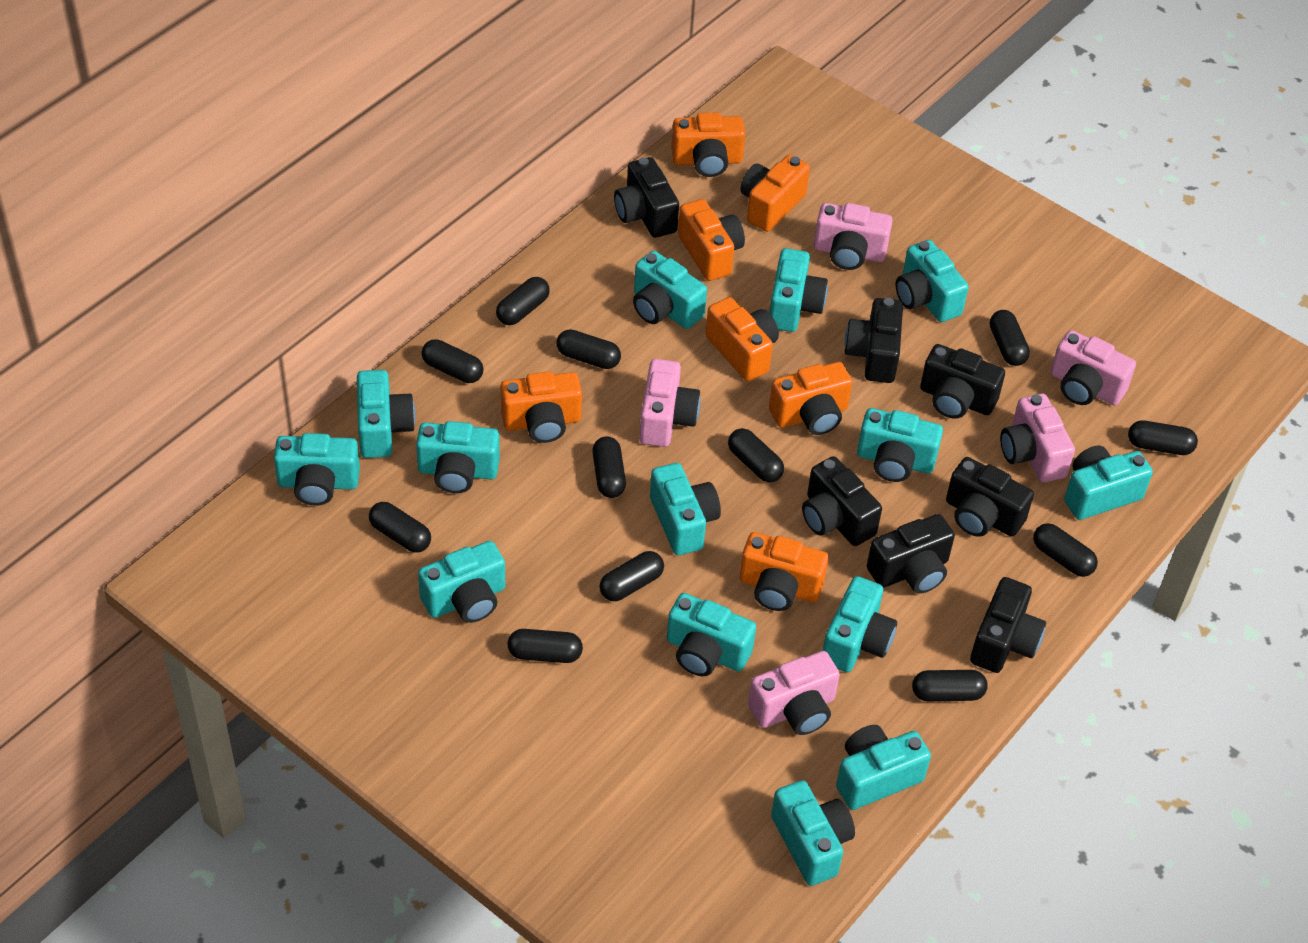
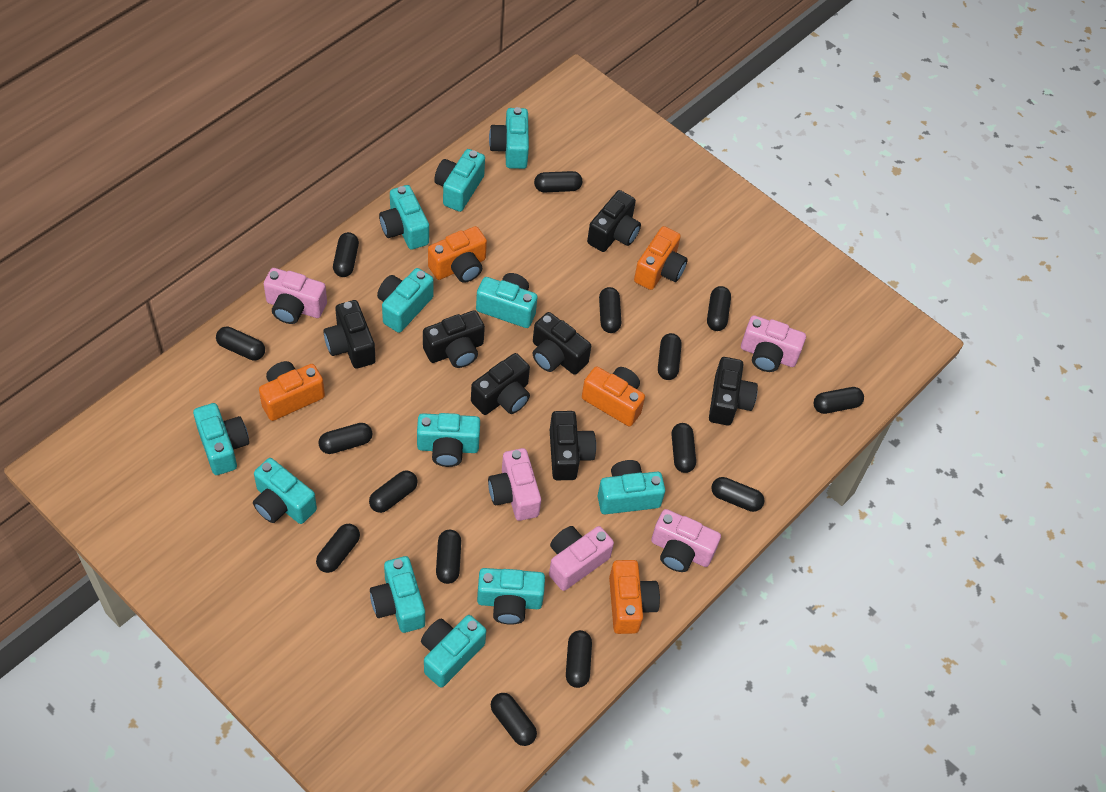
black capsule: [369,502,431,553] [422,339,484,383] [496,277,550,325] [508,629,583,663] [556,329,621,369] [592,436,626,498] [599,551,664,601] [728,428,784,482] [912,670,988,701] [990,310,1030,366] [1033,523,1098,577] [1128,420,1198,455] = 12 -> [216,327,265,361] [316,524,360,573] [318,423,372,454] [333,232,359,277] [369,470,418,513] [436,530,461,584] [491,693,537,746] [534,171,582,192] [566,630,592,688] [599,287,622,333] [658,333,682,380] [672,423,696,473] [707,286,731,331] [711,477,764,512] [814,387,864,414] = 15
orange camera: [500,371,582,443] [671,112,745,177] [678,199,745,281] [706,297,779,381] [740,155,810,232] [740,532,829,611] [769,362,852,435] = 7 -> [259,361,325,421] [428,226,487,283] [582,366,645,426] [609,560,660,634] [634,226,688,290] = 5
turquoise camera: [274,433,360,506] [357,370,416,458] [416,421,500,493] [418,541,505,623] [633,251,707,329] [650,463,721,555] [667,593,756,676] [769,248,828,332] [771,780,855,886] [822,576,897,672] [836,725,931,810] [857,408,943,482] [895,240,969,322] [1064,445,1153,520] = 14 -> [193,403,249,475] [253,458,317,524] [370,556,425,633] [377,268,434,333] [379,185,429,250] [417,413,480,467] [421,615,486,688] [434,149,485,212] [476,273,538,328] [477,568,545,625] [489,107,529,169] [598,460,665,514] = 12

